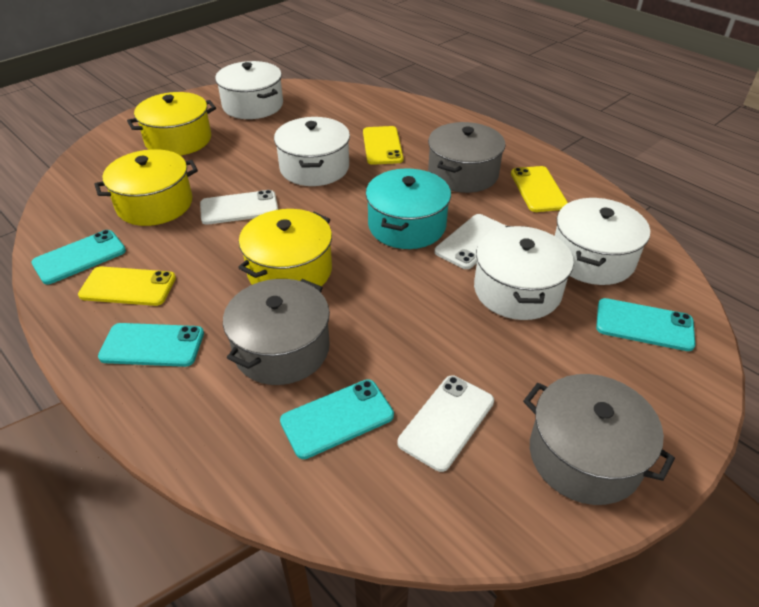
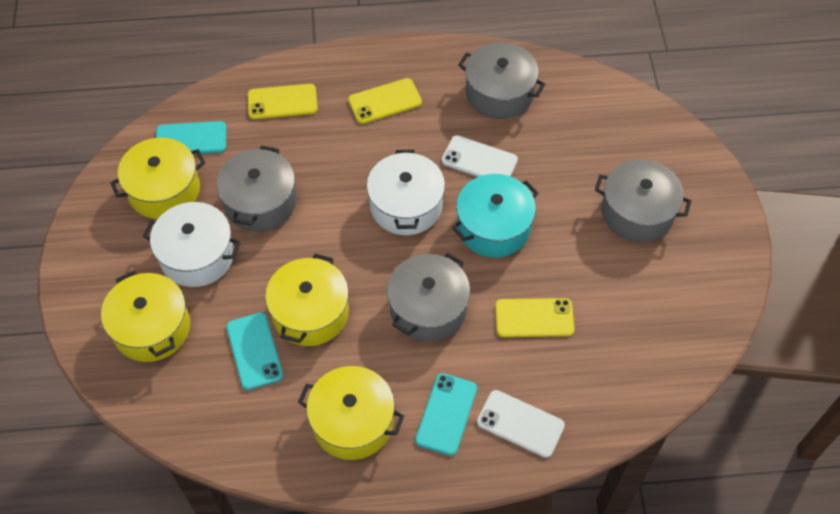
grey pot: [223,279,330,385] [428,122,505,193] [523,374,675,505] = 3 -> [217,146,296,232] [387,253,470,342] [458,42,545,119] [595,159,691,242] = 4
turquoise phone: [31,230,126,284] [98,323,204,367] [280,379,394,459] [596,298,695,351] = 4 -> [156,121,226,154] [226,313,283,390] [415,373,477,456] = 3
white phone: [200,190,278,225] [398,376,494,472] [434,214,506,269] = 3 -> [442,135,518,177] [477,390,565,458] = 2
white pot: [215,61,283,119] [274,117,350,186] [474,226,574,320] [555,198,650,285] = 4 -> [143,202,241,287] [367,150,445,235] = 2
yellow pot: [94,149,198,226] [127,92,216,156] [238,209,332,286] = 3 -> [101,271,190,362] [110,138,205,219] [265,254,349,346] [298,366,404,460] = 4

